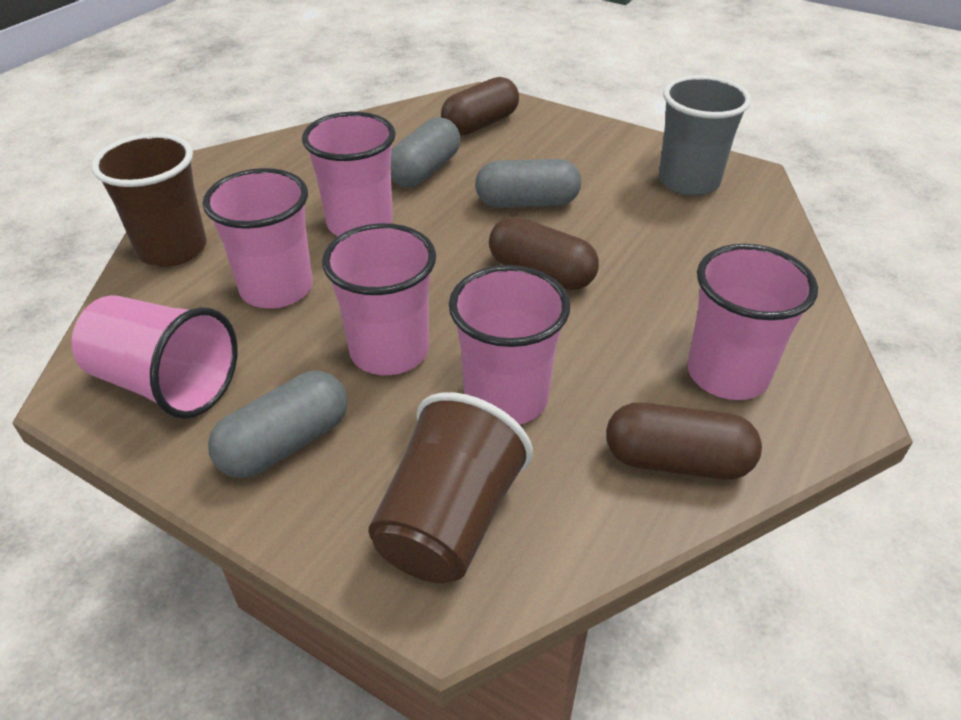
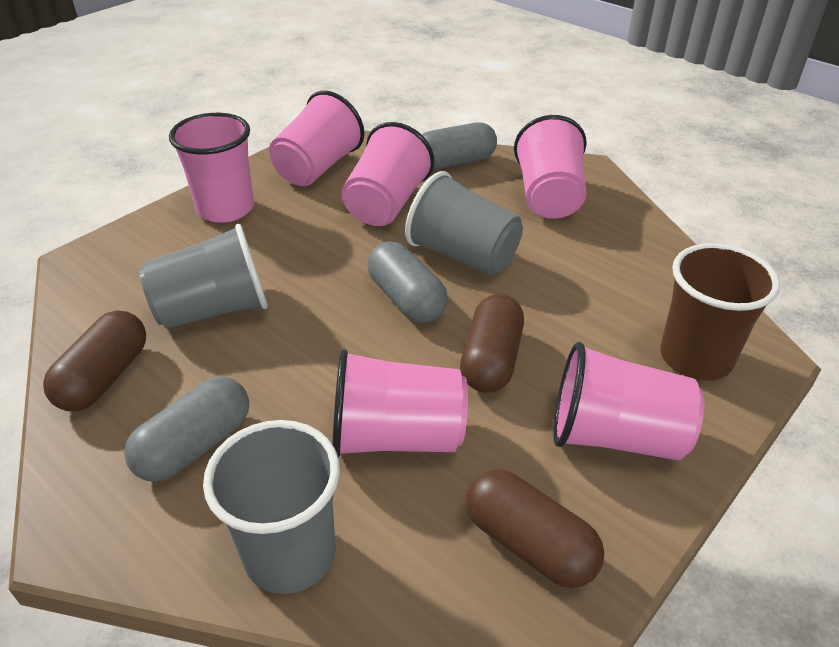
brown cup: [91,133,207,267] [368,392,533,583] = 2 -> [660,243,780,381] = 1
grey cup: [659,75,751,196] = 1 -> [140,224,268,329] [203,420,340,594] [405,171,523,275] = 3

